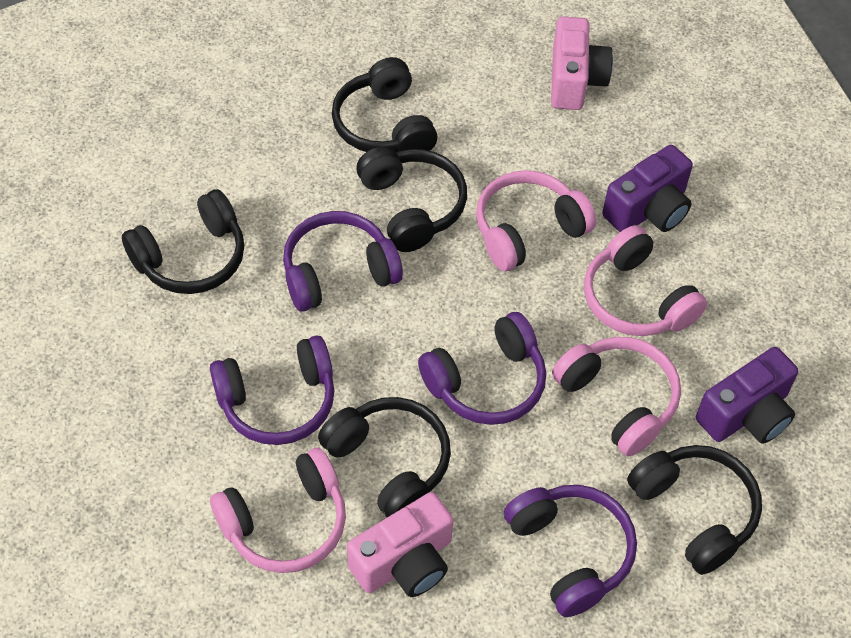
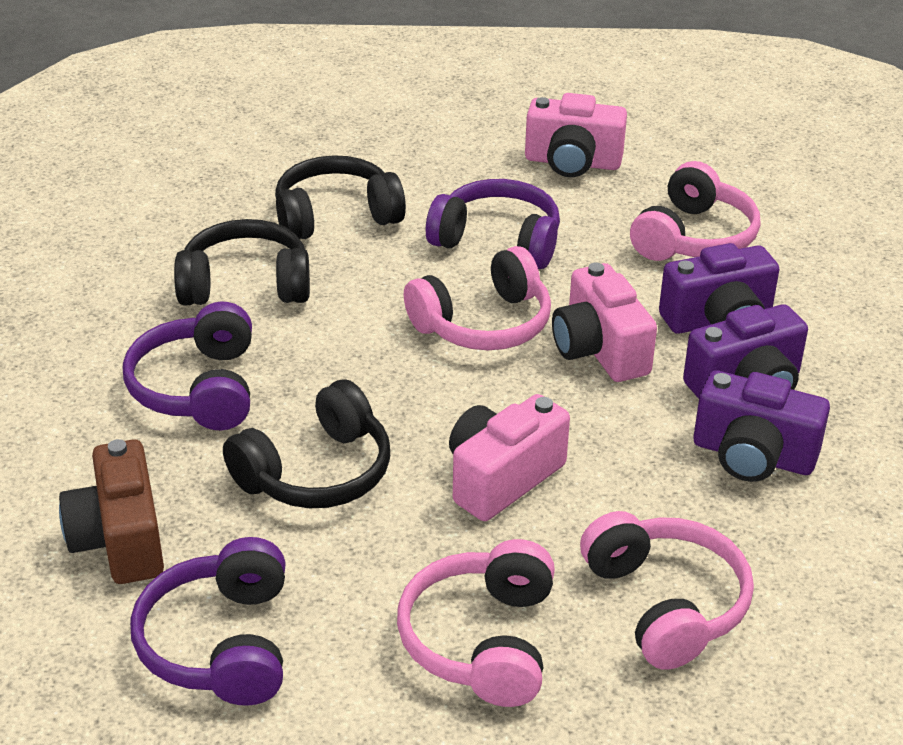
black headphones: [122,189,244,294] [318,397,451,517] [332,57,438,152] [356,146,467,252] [627,445,762,575] = 5 -> [174,219,310,305] [223,379,390,508] [275,155,406,239] = 3
brown camera: none = 0 -> [59,439,164,584] = 1
pink camera: [347,492,453,597] [551,17,613,110] = 2 -> [449,394,570,521] [525,93,627,177] [552,262,657,382] = 3
purple camera: [602,145,693,232] [696,347,799,444] = 2 -> [659,243,779,334] [683,304,808,399] [693,370,830,482] = 3
purple headphones: [210,335,334,445] [283,211,403,312] [418,312,546,425] [504,485,637,617] = 4 -> [123,301,252,430] [130,537,285,706] [426,179,560,269] = 3

